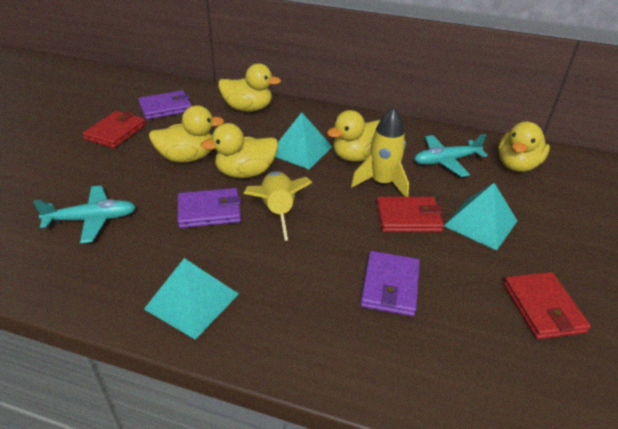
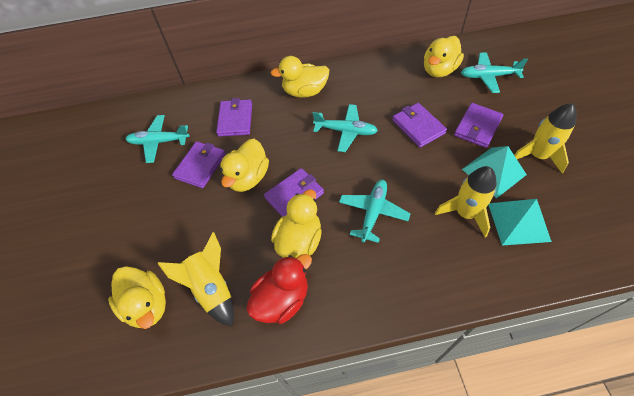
purple wallet: [138,90,192,120] [177,188,241,228] [360,251,420,316] = 3 -> [172,141,226,188] [216,98,252,137] [264,168,324,217] [392,103,447,148] [454,103,503,148] = 5
red duck: none = 0 -> [246,254,312,324] = 1
red wallet: [83,111,146,148] [376,197,444,232] [503,272,591,339] = 3 -> none = 0
turquoise plane: [33,186,136,243] [414,134,488,177] = 2 -> [126,115,189,163] [313,104,378,152] [339,180,411,243] [461,52,528,93] = 4
turquoise pyramid: [144,258,239,340] [275,112,332,169] [444,183,517,251] = 3 -> [462,146,527,198] [489,199,552,246] = 2
yellow rocket: [244,171,312,241] [351,107,409,197] = 2 -> [157,232,234,327] [435,166,496,237] [514,103,577,174] = 3

